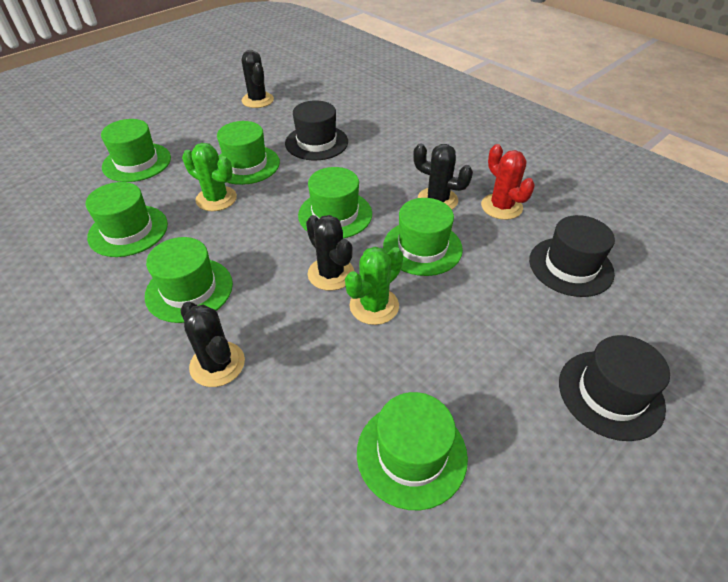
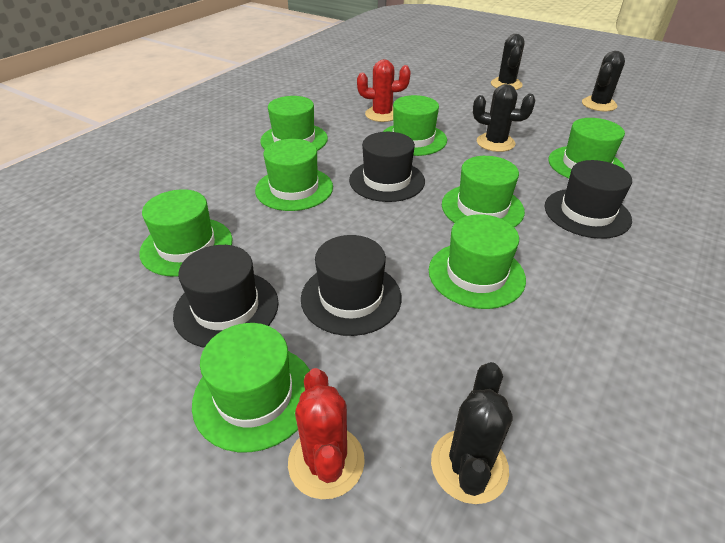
black hat: [285,100,348,160] [529,215,615,297] [559,335,670,441] = 3 -> [173,245,279,348] [301,235,402,336] [349,132,425,202] [545,160,632,239] = 4
green cactus: [182,143,237,211] [345,247,403,325] = 2 -> none = 0
green hat: [86,182,168,257] [101,119,171,182] [145,237,233,323] [217,121,280,185] [298,167,372,239] [357,392,468,510] [383,198,463,276] = 7 -> [139,189,232,277] [192,323,310,452] [255,139,333,211] [260,96,328,151] [383,95,447,156] [429,214,526,309] [442,156,525,227] [549,118,625,178] = 8
red cactus: [481,144,535,220] = 1 -> [288,368,365,499] [357,59,411,122] = 2

